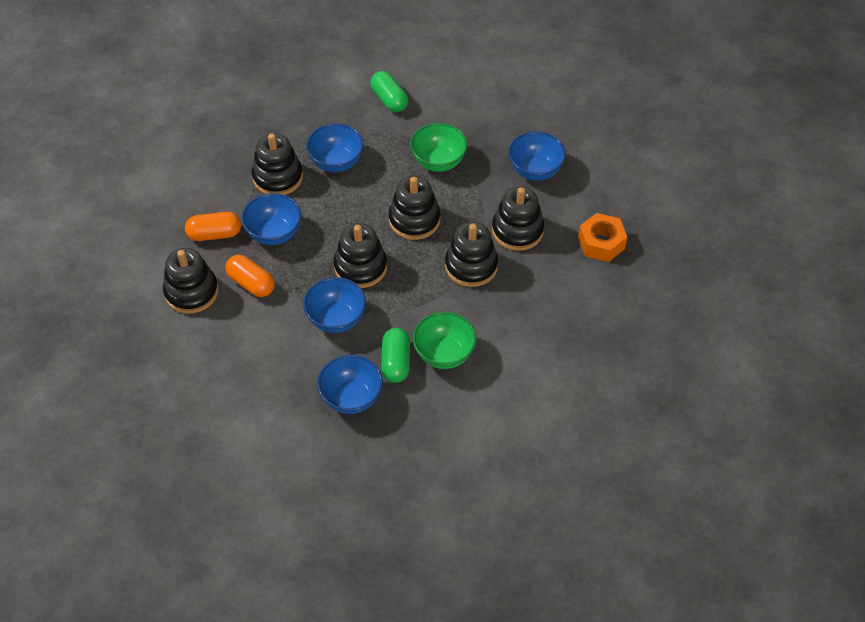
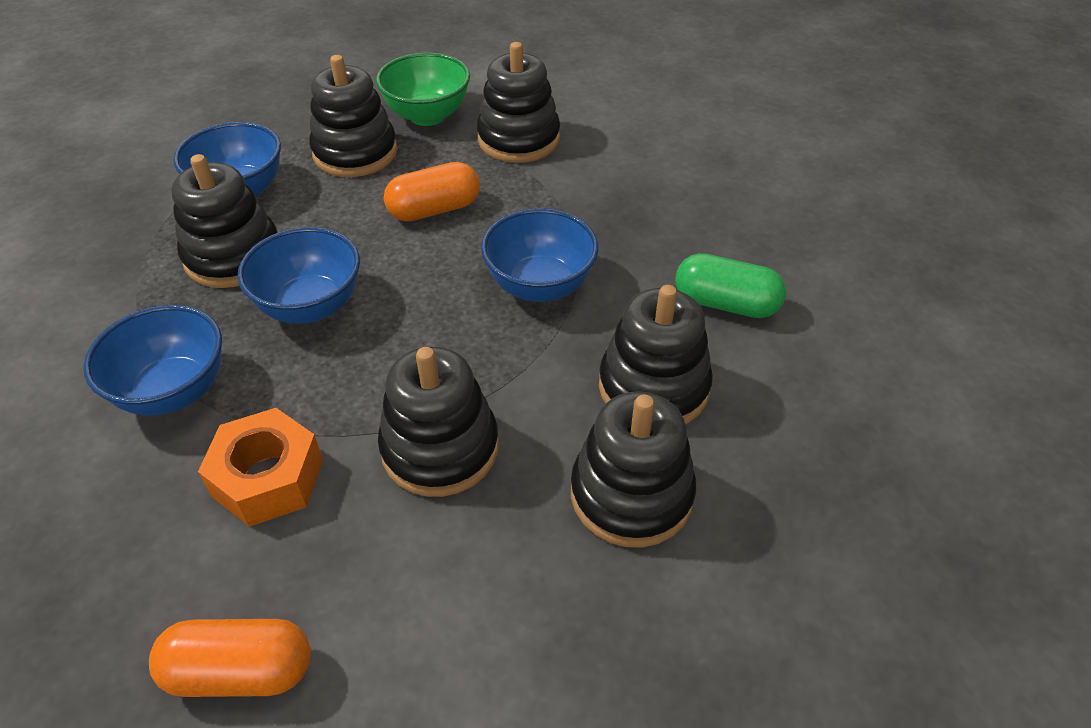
blue bowl: [241,193,301,245] [303,277,366,333] [306,123,364,172] [317,355,383,414] [508,131,566,181] = 5 -> [83,305,222,416] [173,122,281,197] [237,227,360,324] [481,208,598,302] = 4
green bowl: [410,123,468,172] [413,312,477,369] = 2 -> [376,52,470,126] = 1
green capsule: [370,71,408,112] [381,328,410,383] = 2 -> [675,253,786,318] = 1

